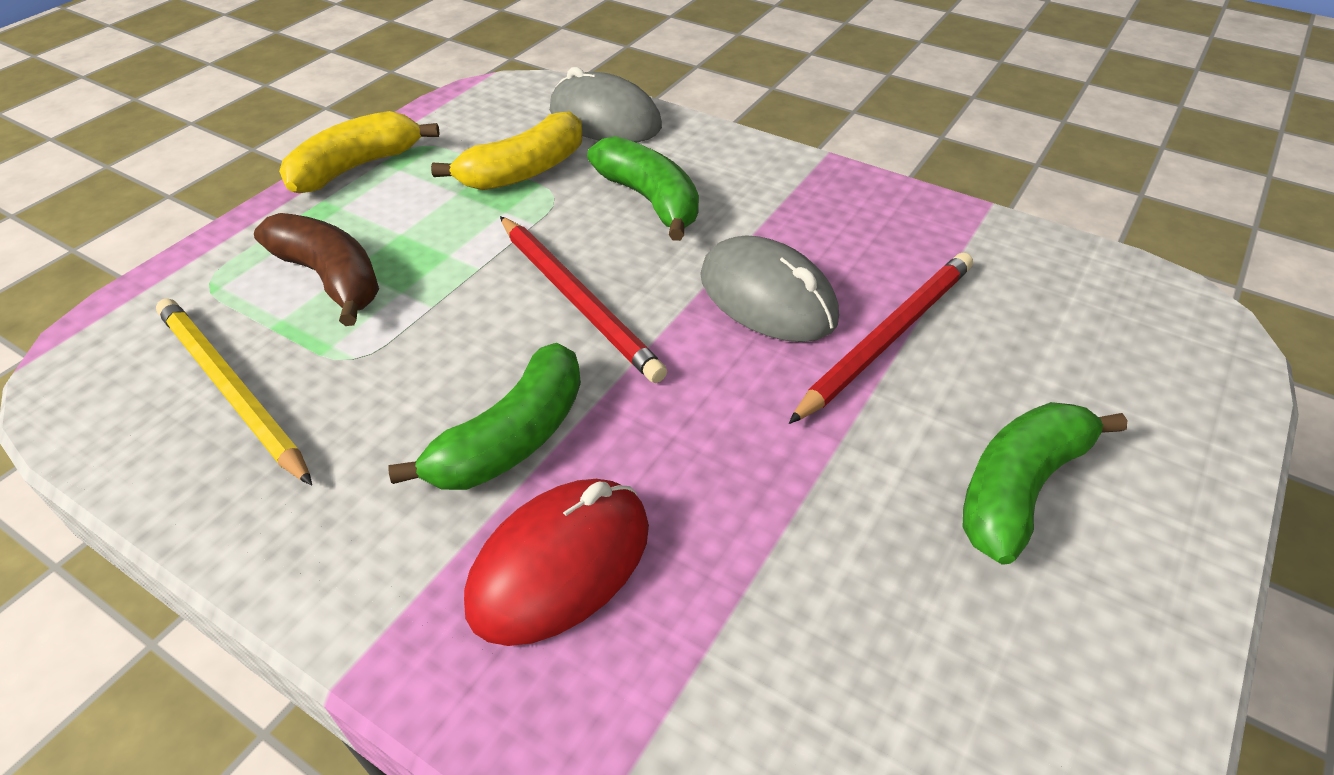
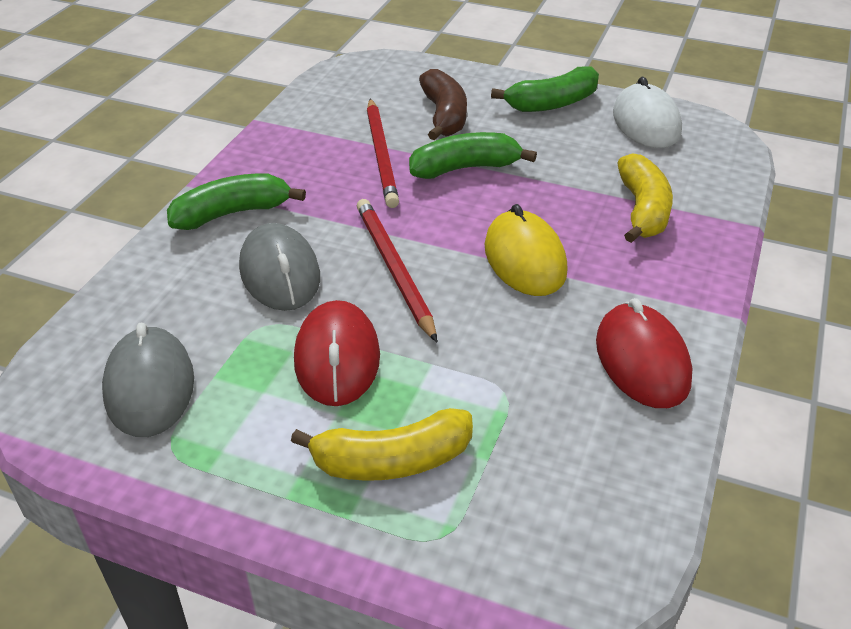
red mouse: [464,479,649,646] = 1 -> [294,300,380,406] [596,298,692,408] = 2
white mouse: none = 0 -> [613,77,682,148] = 1
yellow mouse: none = 0 -> [485,204,568,296] = 1
yellow pencil: [156,298,312,486] = 1 -> none = 0

